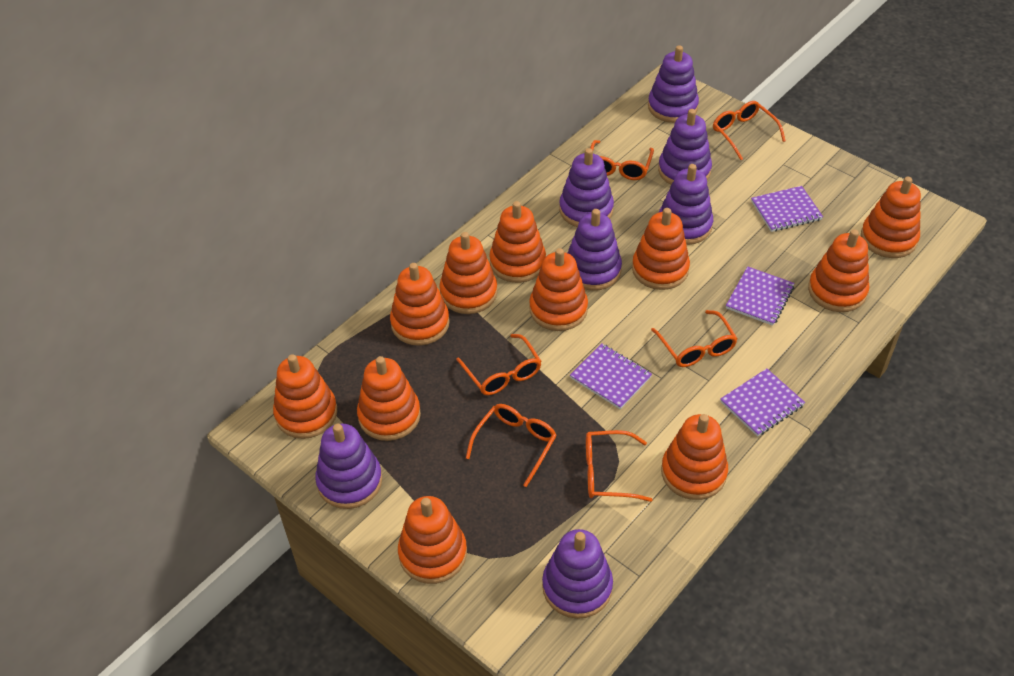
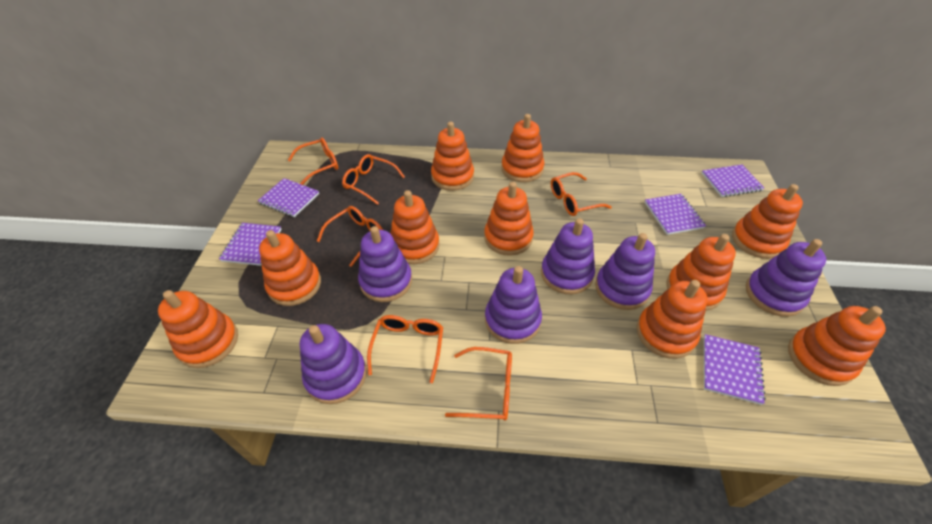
orange stacking toy: [273,354,337,439] [357,356,421,441] [390,263,450,346] [398,496,467,584] [439,232,497,314] [489,201,546,283] [529,248,588,331] [632,208,690,290] [661,414,728,500] [808,229,869,312] [861,177,921,258] = 11 -> [158,290,238,368] [259,230,321,306] [390,190,440,264] [431,122,474,191] [484,182,534,256] [501,114,544,182] [637,280,708,359] [666,234,736,311] [732,184,803,259] [788,306,886,386] = 10
purple notebook: [570,343,652,409] [720,368,805,437] [726,266,795,326] [751,186,823,232] = 4 -> [219,223,281,266] [258,178,319,217] [645,194,706,235] [702,164,764,197] [704,334,766,405] = 5
purple stacking toy: [315,424,382,509] [542,529,613,619] [559,148,614,227] [568,209,622,291] [648,45,699,123] [658,109,712,185] [659,164,713,245] = 7 -> [300,324,366,404] [358,226,412,302] [485,266,542,344] [541,218,595,294] [595,233,655,310] [746,239,826,317] = 6

